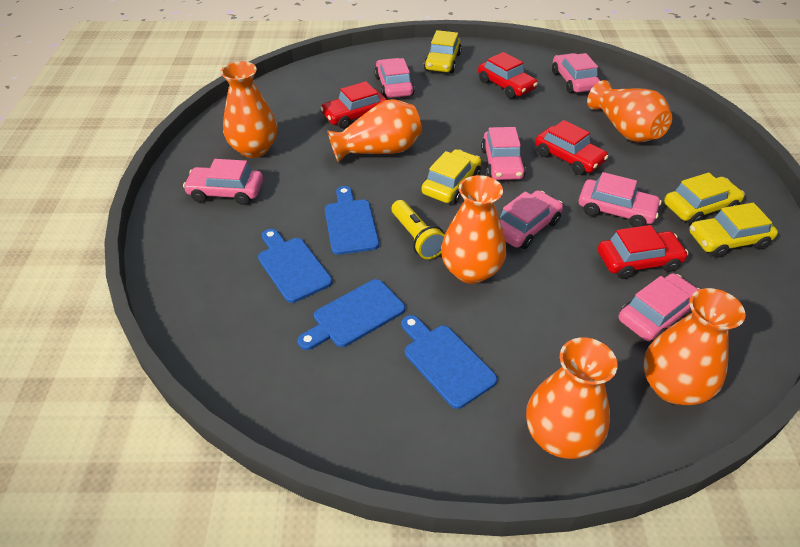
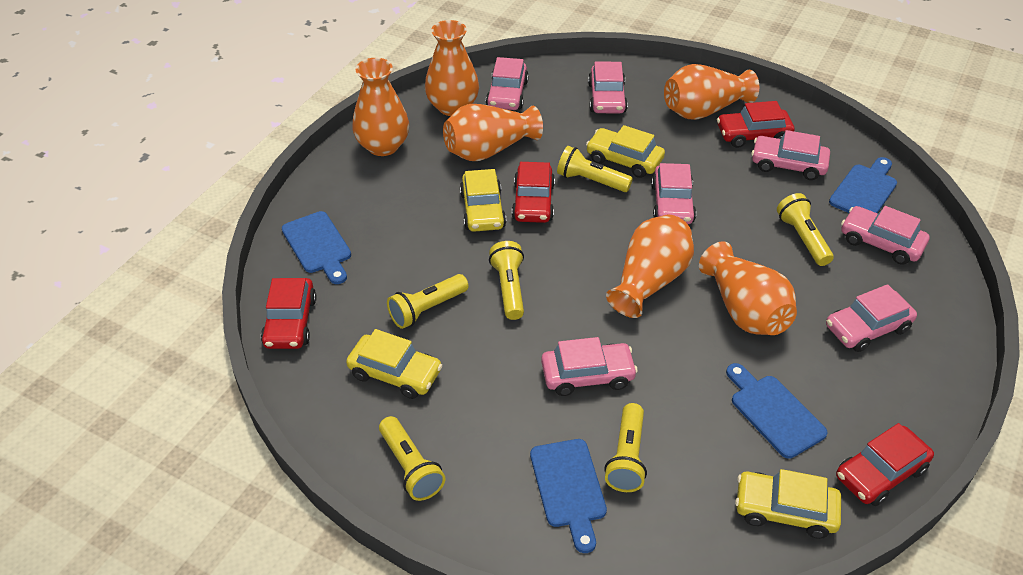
yellow flashlight: [391,200,444,259] = 1 -> [379,416,445,501] [387,274,469,329] [489,241,524,320] [557,146,633,192] [604,403,647,492] [777,193,834,266] = 6

